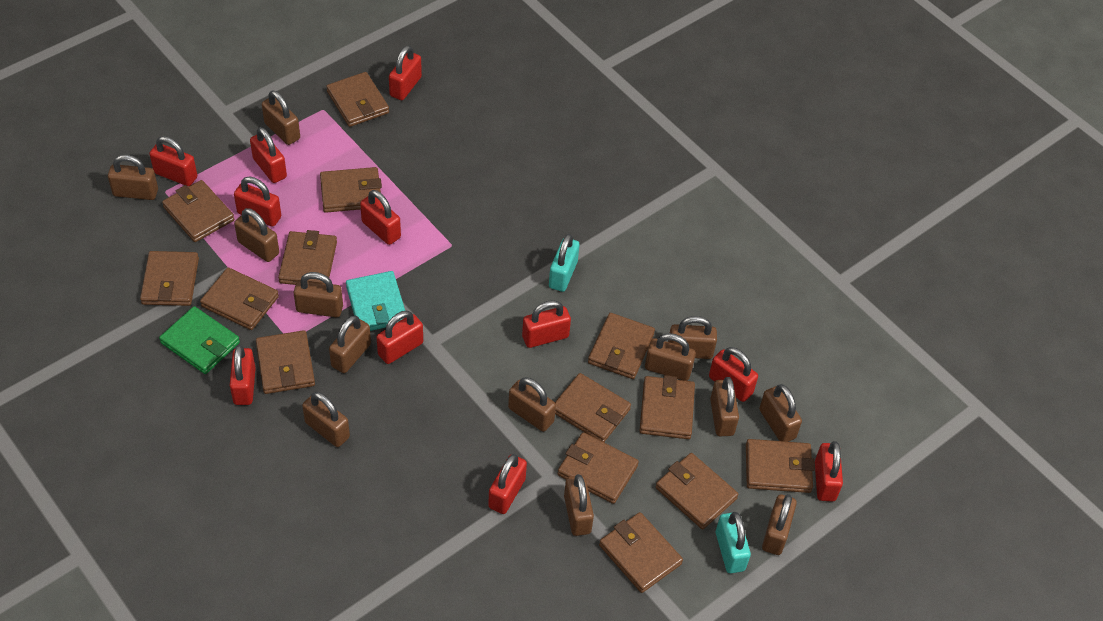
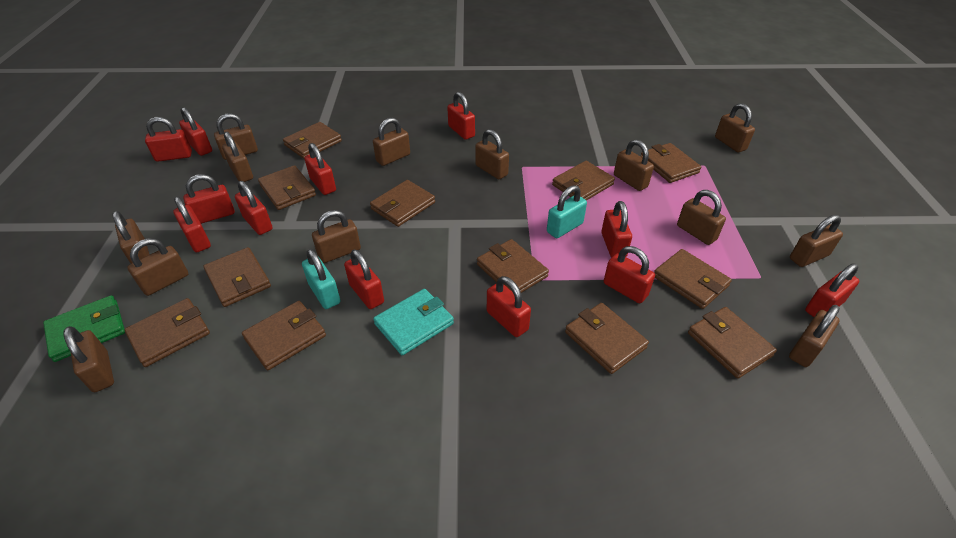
brown wallet: [140,251,199,306] [162,180,234,242] [200,268,279,330] [256,330,315,394] [278,230,337,285] [320,167,382,213] [326,72,389,127] [555,373,631,442] [557,432,639,504] [588,313,655,379] [599,512,683,593] [639,375,695,439] [656,453,739,529] [746,439,815,493] = 14 -> [124,298,210,367] [203,247,271,307] [242,301,326,370] [258,165,316,210] [283,122,342,159] [370,180,435,227] [477,239,549,293] [552,161,615,201] [565,303,649,374] [640,143,701,183] [654,249,732,309] [688,307,777,379] = 12
red padlock: [149,136,197,186] [230,345,256,405] [234,177,281,227] [250,127,287,183] [360,190,401,245] [376,311,423,364] [389,45,422,100] [488,454,527,514] [522,300,571,348] [709,347,758,402] [815,441,843,502] = 11 -> [145,117,192,162] [173,197,211,252] [179,107,212,156] [183,174,235,224] [235,181,273,235] [304,143,336,195] [344,250,384,309] [447,92,475,140] [487,276,531,337] [601,201,632,258] [604,246,655,303] [805,263,859,317] = 12

